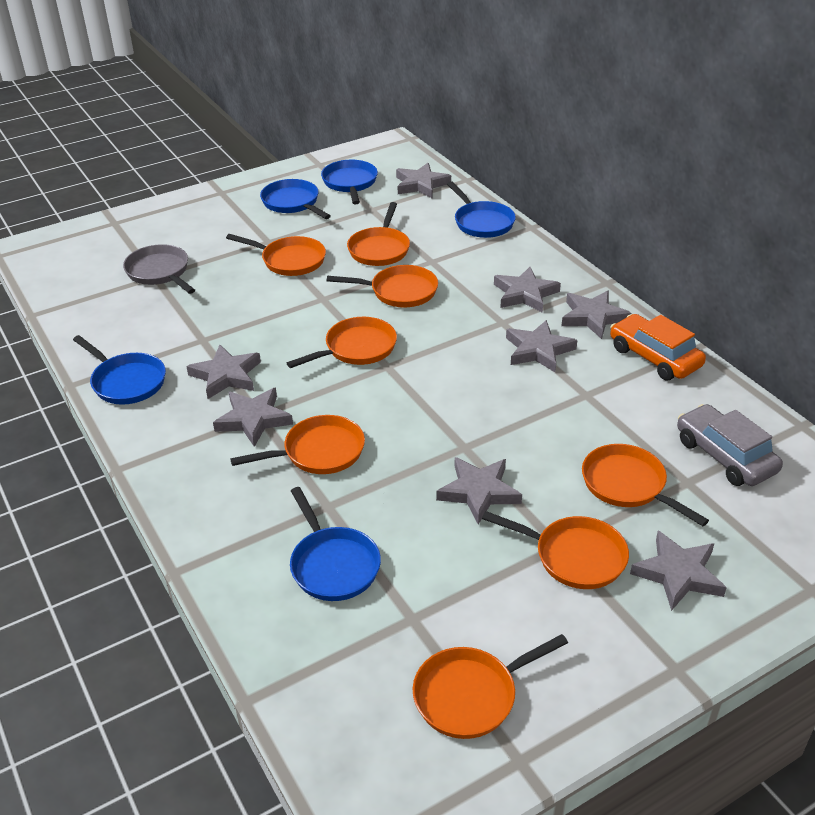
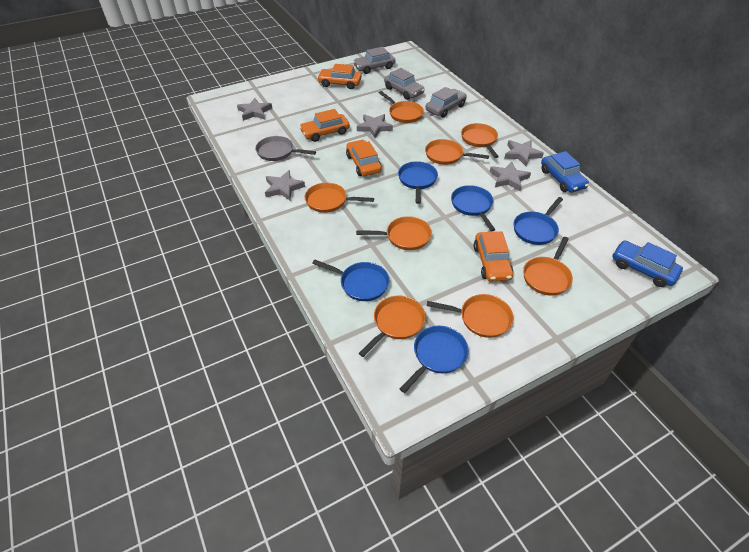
blue car: none = 0 -> [541,151,589,192] [613,240,683,287] = 2
grey car: [677,404,783,486] = 1 -> [353,47,395,74] [384,68,425,100] [425,87,467,118] = 3
grey star: [186,345,261,399] [213,388,293,447] [396,163,451,198] [436,457,522,524] [494,267,561,313] [506,320,577,372] [562,291,631,339] [630,531,727,611] = 8 -> [237,98,272,121] [265,170,305,200] [357,114,393,138] [490,162,531,191] [504,140,544,166] = 5
orange car: [610,314,706,380] = 1 -> [299,109,350,142] [317,64,362,89] [346,140,382,176] [474,231,513,281] = 4

